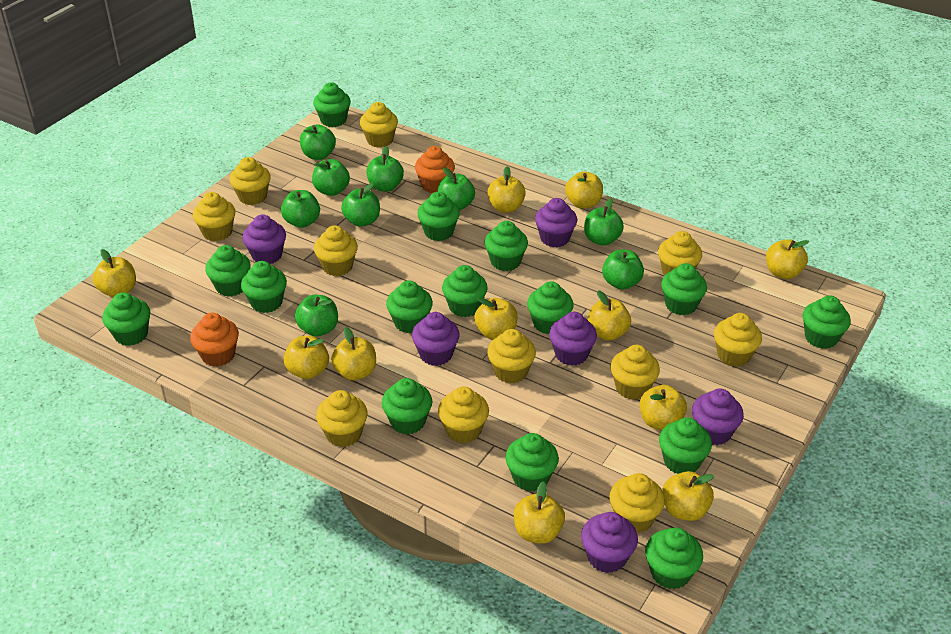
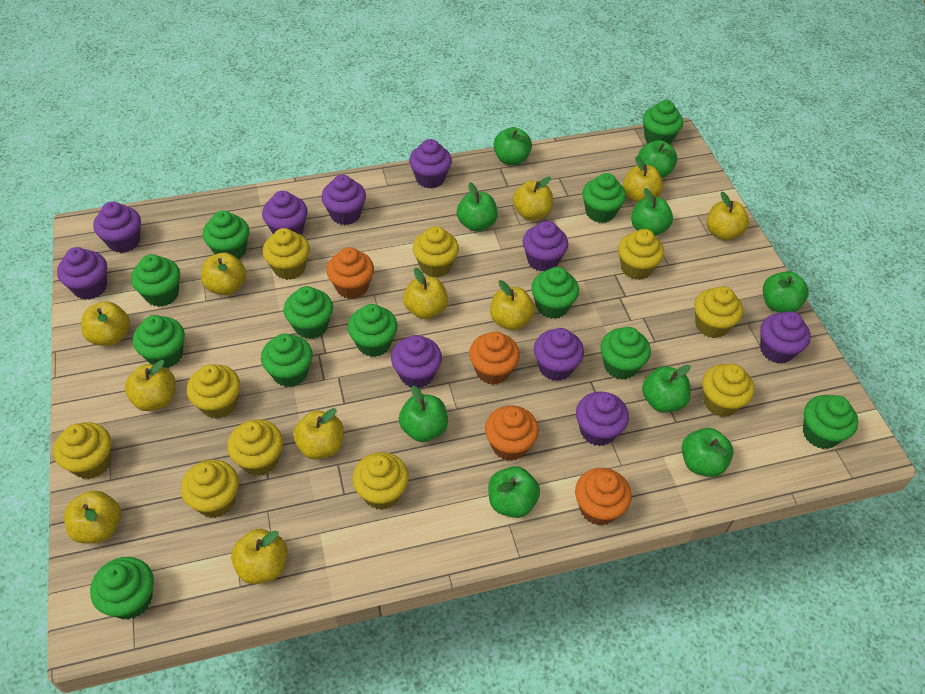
green cupcake: [102,292,150,346] [205,245,251,296] [241,261,287,313] [313,83,351,127] [382,378,432,434] [386,280,433,333] [417,192,460,241] [442,265,488,317] [484,221,528,271] [505,433,559,491] [527,281,574,334] [645,528,703,589] [659,417,712,474] [661,263,707,315] [803,295,851,349] = 15 -> [90,557,154,620] [131,254,180,307] [133,315,185,368] [203,210,249,260] [261,333,313,387] [284,286,333,339] [348,304,398,357] [531,267,579,319] [582,173,626,223] [601,327,651,380] [643,100,683,145] [803,395,858,449] = 12
orange cupcake: [190,313,239,367] [415,146,455,193] = 2 -> [327,247,374,299] [469,331,520,385] [485,405,539,461] [575,468,632,526] = 4
purple cupcake: [242,214,286,264] [412,312,459,366] [535,198,577,247] [549,312,597,366] [581,512,638,573] [692,388,744,445] = 6 -> [57,247,107,300] [93,201,141,253] [262,191,308,235] [321,175,366,225] [391,335,442,388] [409,139,452,188] [523,221,568,272] [534,328,584,381] [576,392,629,446] [760,311,811,364] = 10
yellow cupcake: [193,192,236,241] [230,157,271,205] [314,225,358,276] [316,390,368,447] [360,102,398,147] [438,387,489,443] [487,329,536,383] [609,473,665,533] [610,345,660,400] [658,231,702,276] [714,313,762,367] = 11 -> [53,422,111,479] [181,460,239,518] [187,364,240,419] [227,419,283,476] [263,228,310,280] [352,452,409,510] [413,226,459,278] [618,229,664,280] [694,286,743,338] [702,364,754,417] = 10

